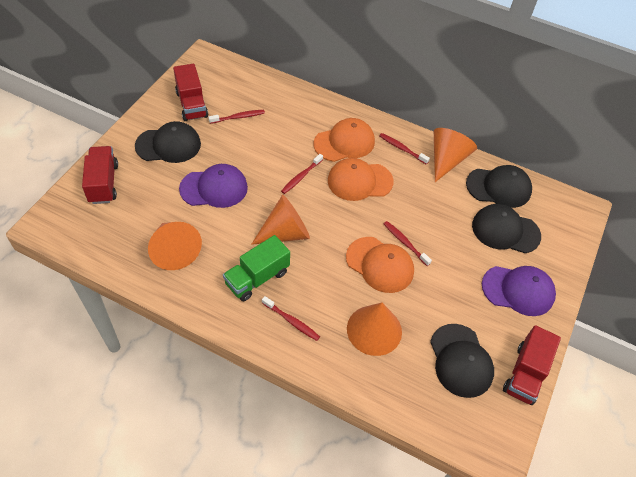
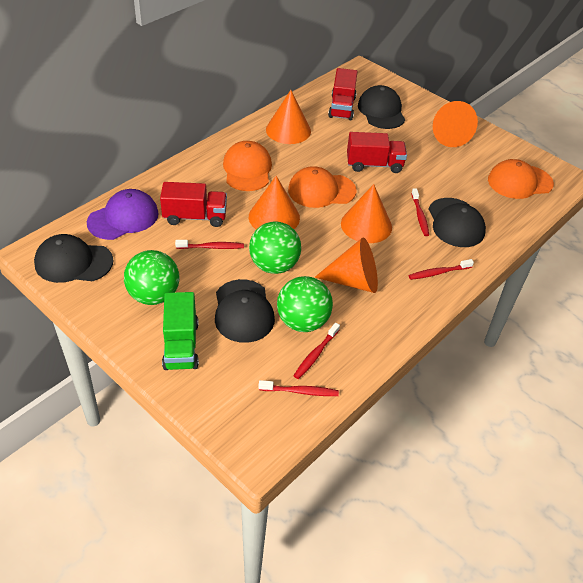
green ball: none = 0 -> [124,250,180,305] [249,221,301,274] [277,276,333,332] = 3
orange cone: [148,222,202,270] [251,195,310,245] [347,303,402,356] [434,128,477,182] = 4 -> [249,176,300,229] [266,90,311,144] [315,238,378,293] [341,184,392,243] [433,101,478,147] = 5
purple cap: [179,164,248,208] [482,266,556,316] = 2 -> [87,189,159,240] = 1

